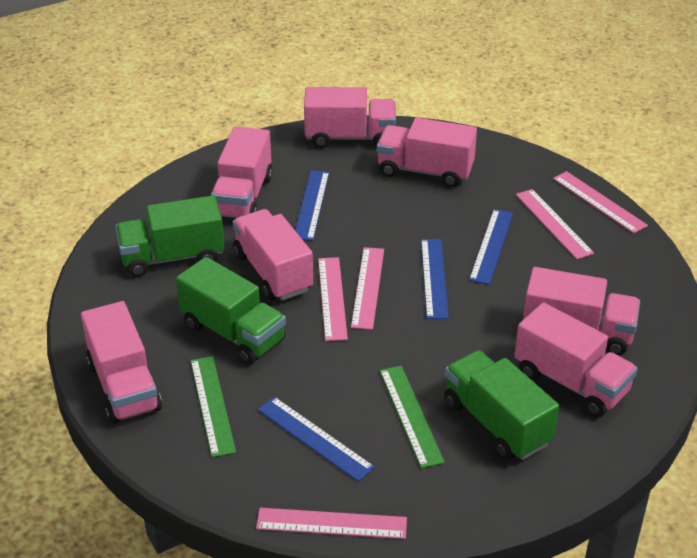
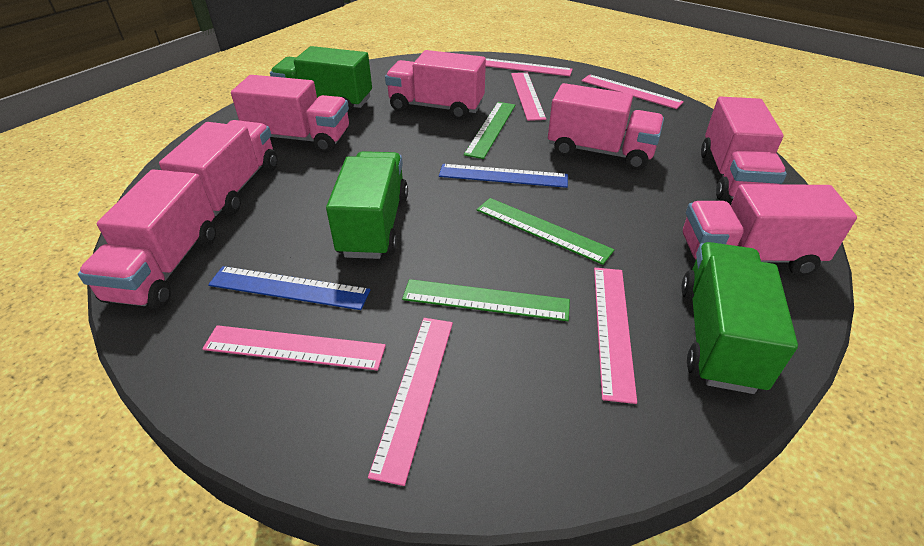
blue ruler: [258,397,375,482] [295,171,329,241] [421,239,449,319] [469,209,513,285] = 4 -> [208,266,370,310] [439,164,568,188] = 2
green ruler: [191,356,236,457] [380,366,445,468] = 2 -> [402,279,570,321] [464,102,515,159] [477,198,615,265] = 3
pink ruler: [256,508,407,539] [318,257,348,341] [351,247,384,330] [516,189,594,259] [553,171,648,233] = 5 -> [202,325,386,371] [368,318,453,486] [486,58,573,76] [511,73,546,121] [581,74,684,109] [594,268,637,404] = 6

